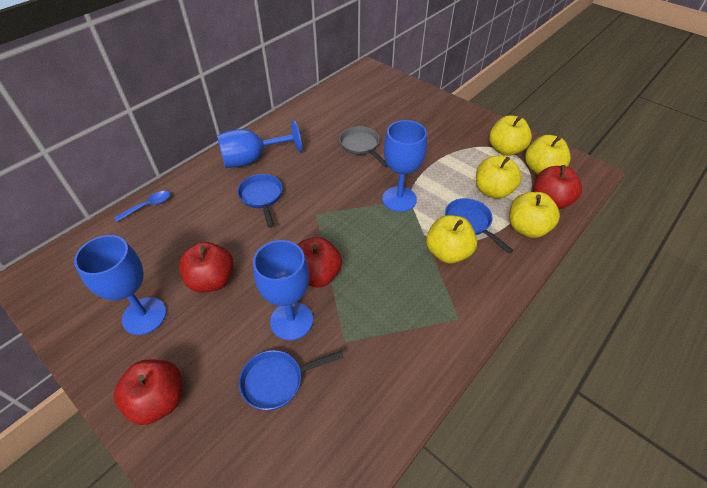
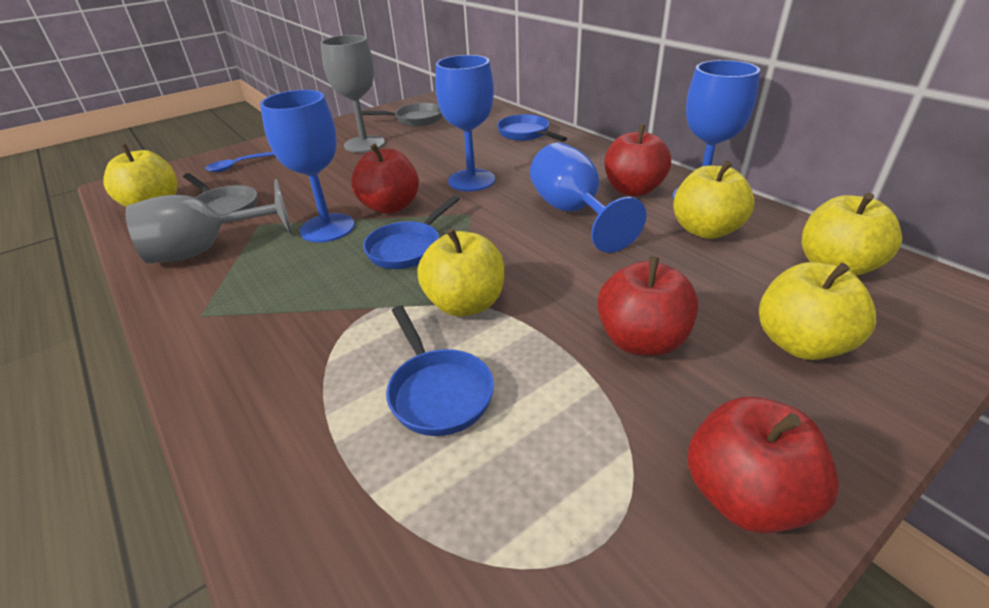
grey goblet: none = 0 -> [125,179,292,264] [320,35,385,153] = 2
grey pan: [339,126,388,167] = 1 -> [183,173,257,215] [362,103,442,126] = 2

